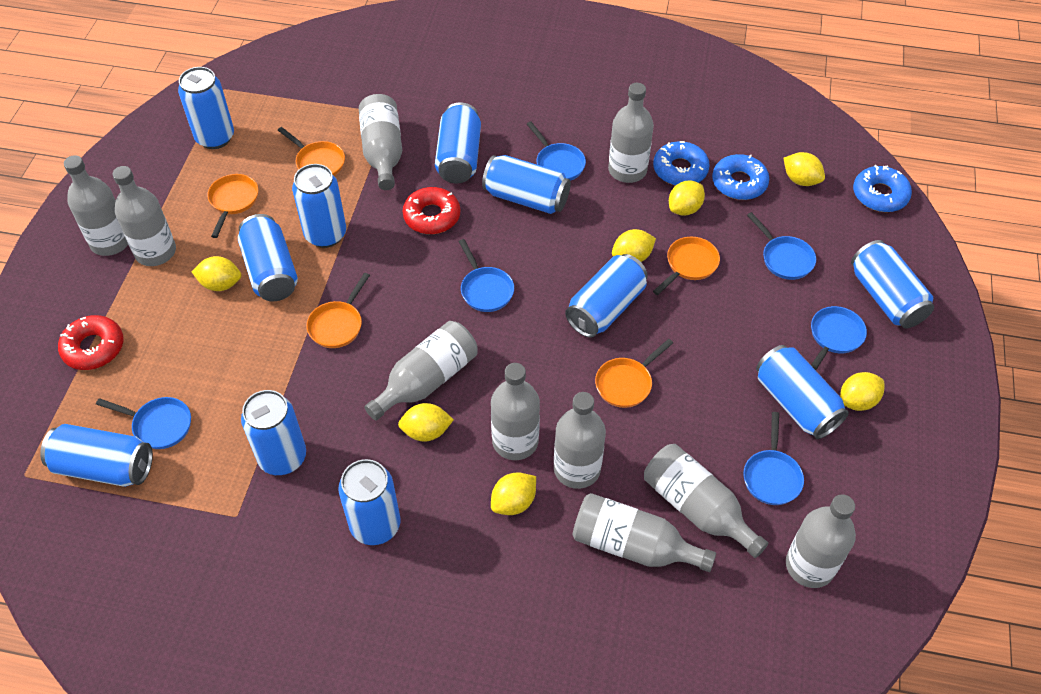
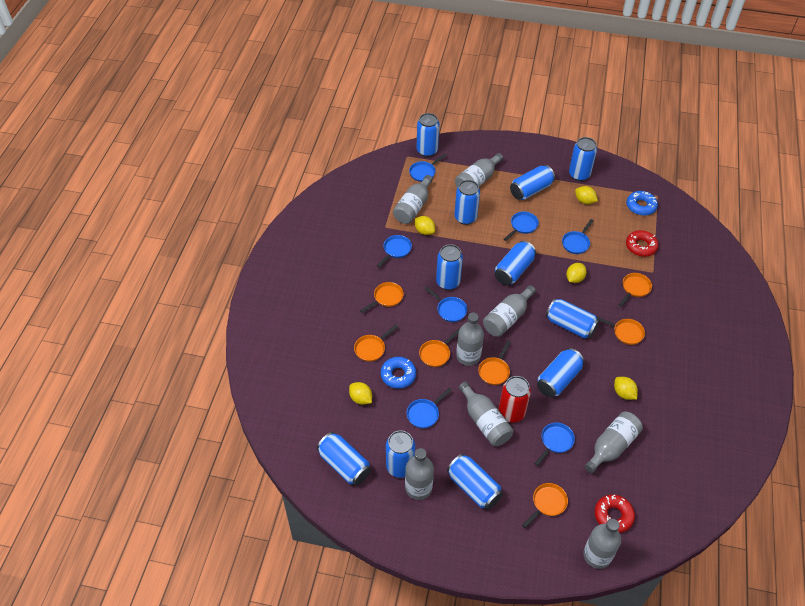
blue donut: [653,141,710,186] [712,154,769,200] [853,165,912,212] = 3 -> [381,357,416,389] [626,191,658,216] = 2
blue pan: [96,397,191,449] [459,239,514,312] [527,121,586,181] [743,412,804,505] [747,212,816,280] [811,306,867,370] = 6 -> [377,235,412,267] [407,388,452,428] [409,154,447,182] [425,287,467,322] [504,211,539,241] [534,423,575,466] [562,219,594,254] = 7
grey bottle: [64,155,128,256] [112,166,176,266] [359,94,402,190] [364,321,478,421] [491,363,540,460] [554,392,606,489] [573,493,716,572] [608,83,654,183] [644,444,768,558] [786,494,856,588] = 10 -> [393,175,433,224] [405,448,434,500] [455,153,503,188] [456,312,484,366] [459,381,514,446] [483,285,536,337] [583,519,621,569] [585,412,643,473] = 8
orange pan: [207,174,258,238] [278,127,345,176] [306,273,370,348] [595,339,673,408] [653,237,720,295] = 5 -> [354,324,398,362] [360,282,404,313] [419,329,460,367] [478,341,511,385] [522,483,568,528] [596,316,645,345] [619,273,652,307] = 7
red can: none = 0 -> [499,376,531,423] = 1
yellow lemon: [192,256,241,291] [398,403,454,442] [491,473,536,515] [612,229,656,262] [669,180,705,216] [783,152,825,186] [840,372,885,411] = 7 -> [349,382,372,405] [415,216,435,235] [566,263,587,283] [575,186,598,204] [614,377,638,400] = 5

